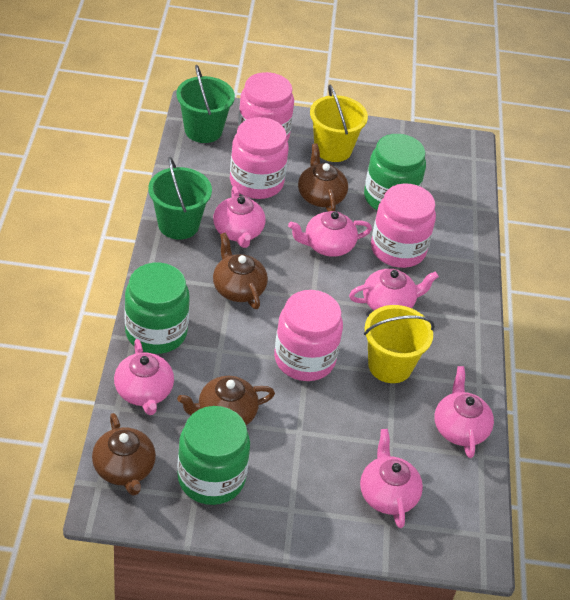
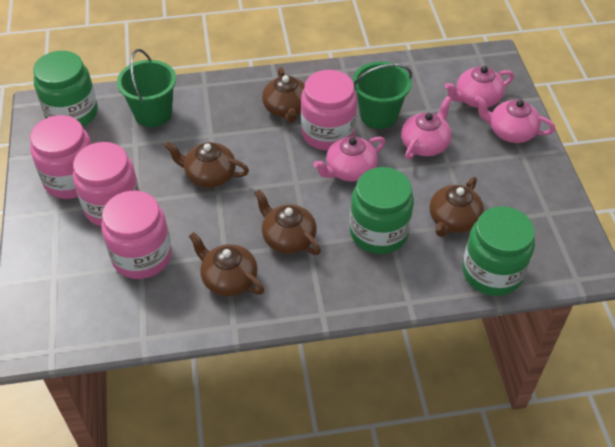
brown teapot: [92,413,156,496] [177,376,275,425] [213,233,268,309] [298,143,348,211] = 4 -> [165,142,249,188] [189,232,264,296] [255,189,321,255] [262,67,305,123] [429,177,484,237] = 5
pink teapot: [114,339,174,415] [213,186,266,248] [288,211,372,257] [349,269,439,310] [360,429,423,528] [434,366,494,458] = 6 -> [313,136,385,182] [401,96,452,160] [445,66,514,108] [475,96,555,143] = 4
yellow bucket: [310,84,368,162] [364,305,435,383] = 2 -> none = 0

